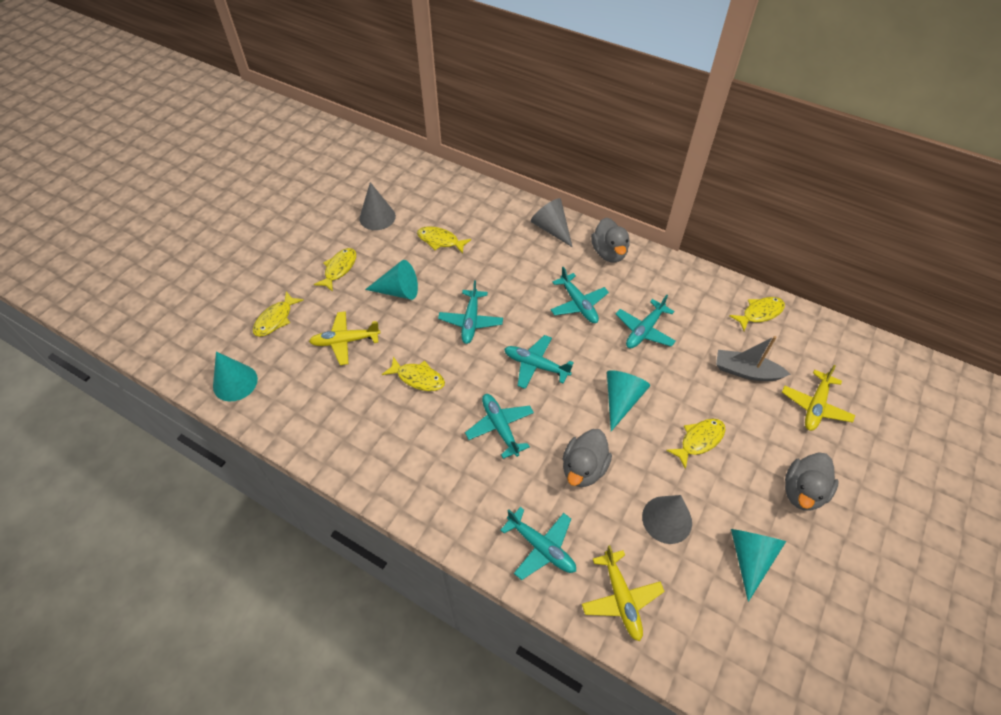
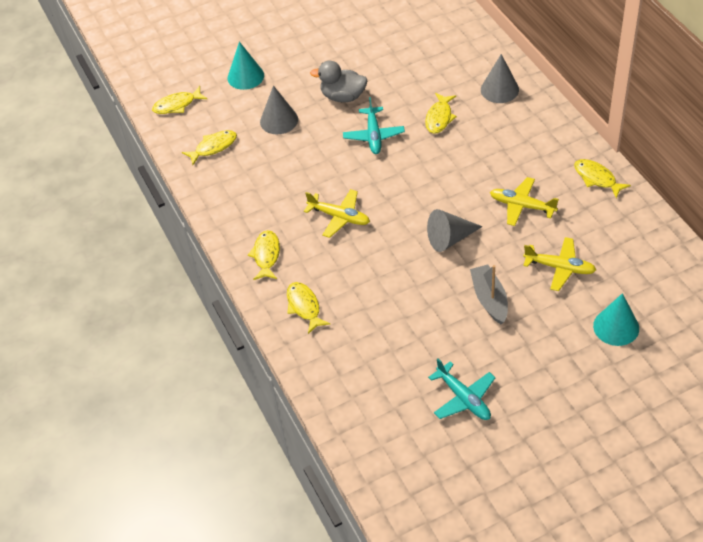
grey duck: [563,429,612,487] [591,218,630,262] [785,452,839,511] = 3 -> [310,61,367,102] = 1
turquoise cone: [213,352,258,402] [365,260,418,300] [607,370,650,431] [731,529,786,602] = 4 -> [228,41,264,90] [593,293,639,346] = 2
turquoise plane: [438,280,503,344] [465,394,534,459] [500,507,576,580] [504,335,574,389] [550,267,609,323] [616,295,676,348] = 6 -> [343,97,405,154] [428,359,495,420] = 2

